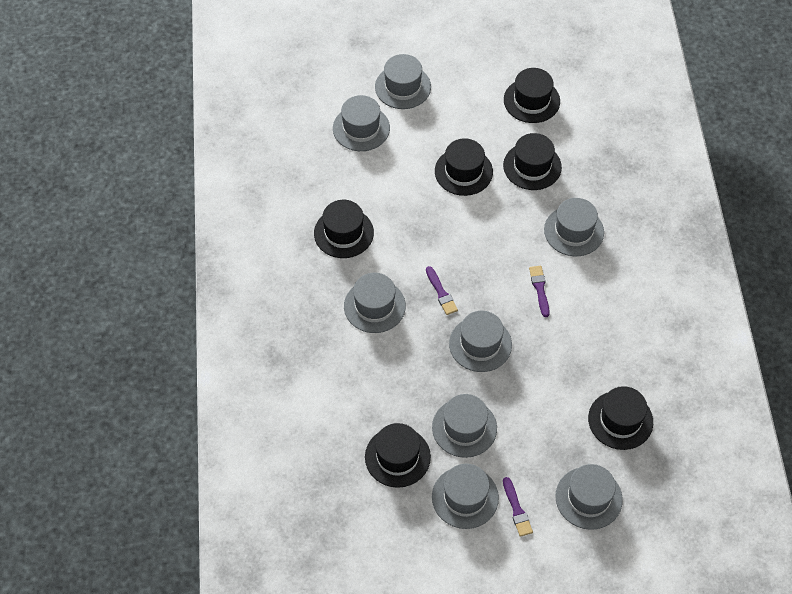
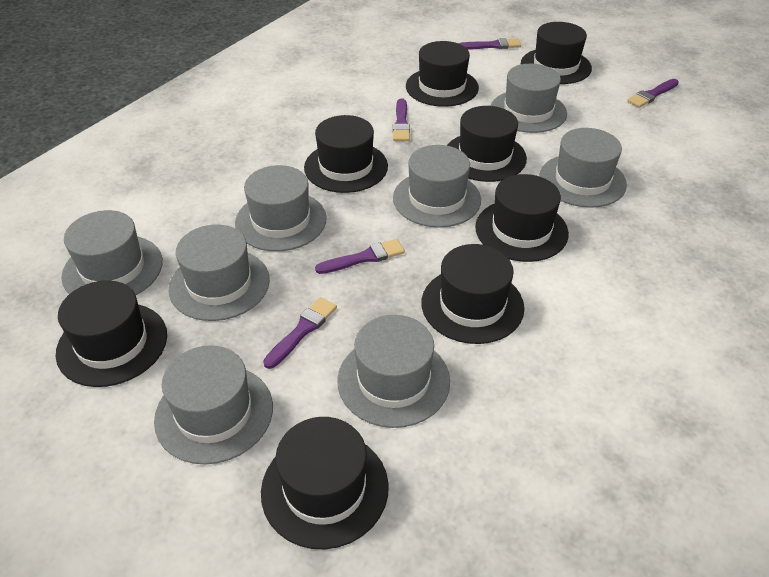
black hat: [314,200,374,258] [365,423,431,488] [435,138,493,196] [503,133,562,190] [504,68,560,123] [588,386,653,450] = 6 -> [56,280,167,387] [261,417,389,549] [304,115,388,193] [406,41,479,107] [422,244,524,344] [447,106,527,182] [475,174,569,262] [521,22,592,84] = 8
purple brush: [426,266,458,315] [503,477,533,537] [529,266,550,317] = 3 -> [263,297,337,369] [315,239,405,274] [393,98,410,141] [458,38,521,50] [627,79,679,108] = 5

